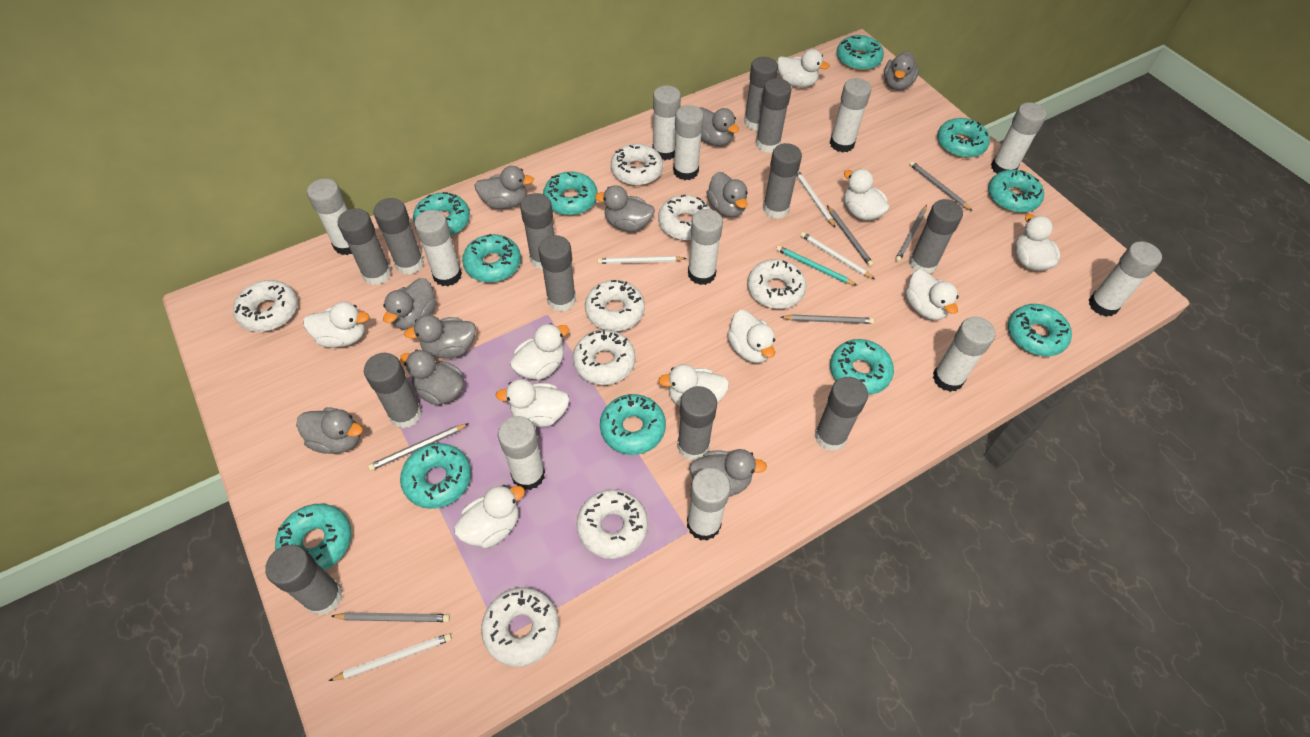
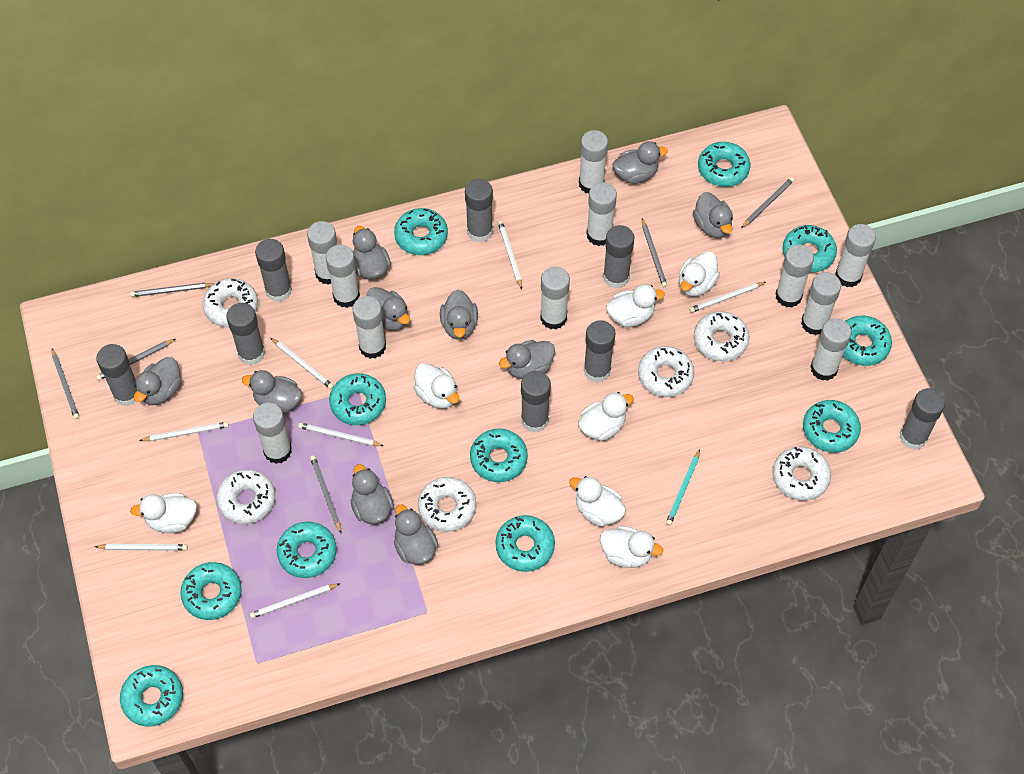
grey glue stick: [265,545,343,615] [338,208,392,285] [364,353,422,428] [373,198,424,275] [520,193,554,270] [539,235,576,312] [677,386,717,461] [744,57,778,131] [756,78,791,153] [763,143,802,219] [815,377,868,451] [909,199,963,274] = 12 -> [96,344,137,406] [226,303,265,365] [255,239,292,302] [465,179,493,242] [521,371,551,433] [584,320,615,383] [603,225,634,289] [899,388,945,450] = 8
white donut: [233,280,298,332] [481,587,559,667] [573,329,635,385] [576,489,648,559] [585,280,645,331] [611,144,663,186] [658,195,711,240] [747,259,806,309] = 8 -> [203,278,258,327] [216,469,275,524] [418,477,476,532] [638,346,694,397] [694,311,749,362] [772,447,831,501] = 6
white duck: [303,302,369,348] [454,485,525,548] [496,379,570,427] [510,323,569,380] [658,364,729,406] [727,310,775,363] [777,49,830,88] [844,169,890,221] [906,269,959,320] [1015,214,1060,271] = 10 -> [130,493,197,533] [414,363,459,409] [569,476,626,527] [578,392,634,441] [600,526,663,568] [606,284,665,327] [679,251,720,296] = 7
white pencil: [329,633,452,681] [597,256,687,264] [796,171,836,228] [800,232,875,279] = 4 -> [95,544,188,551] [139,422,229,441] [250,583,340,619] [271,338,334,389] [298,423,384,446] [498,220,522,289] [689,282,766,313] = 7

